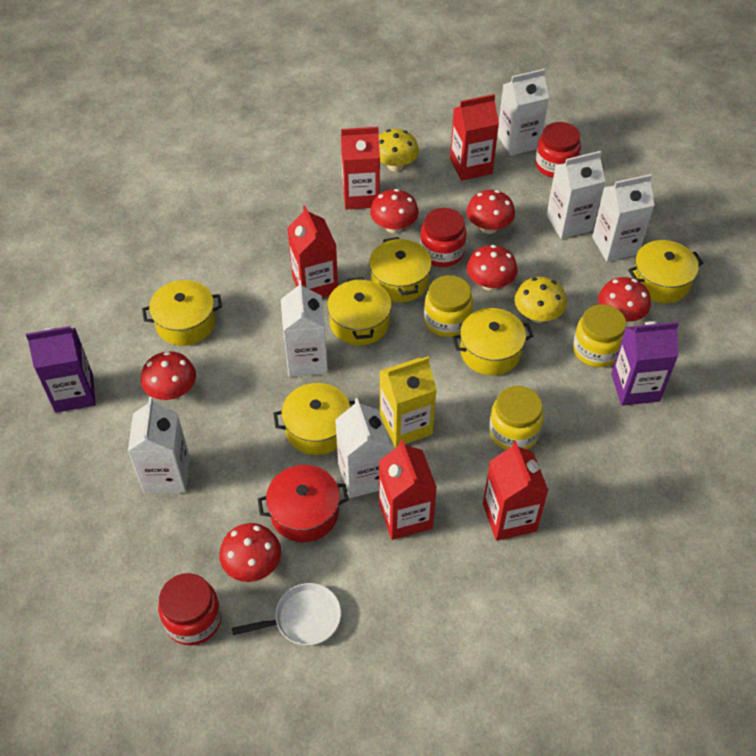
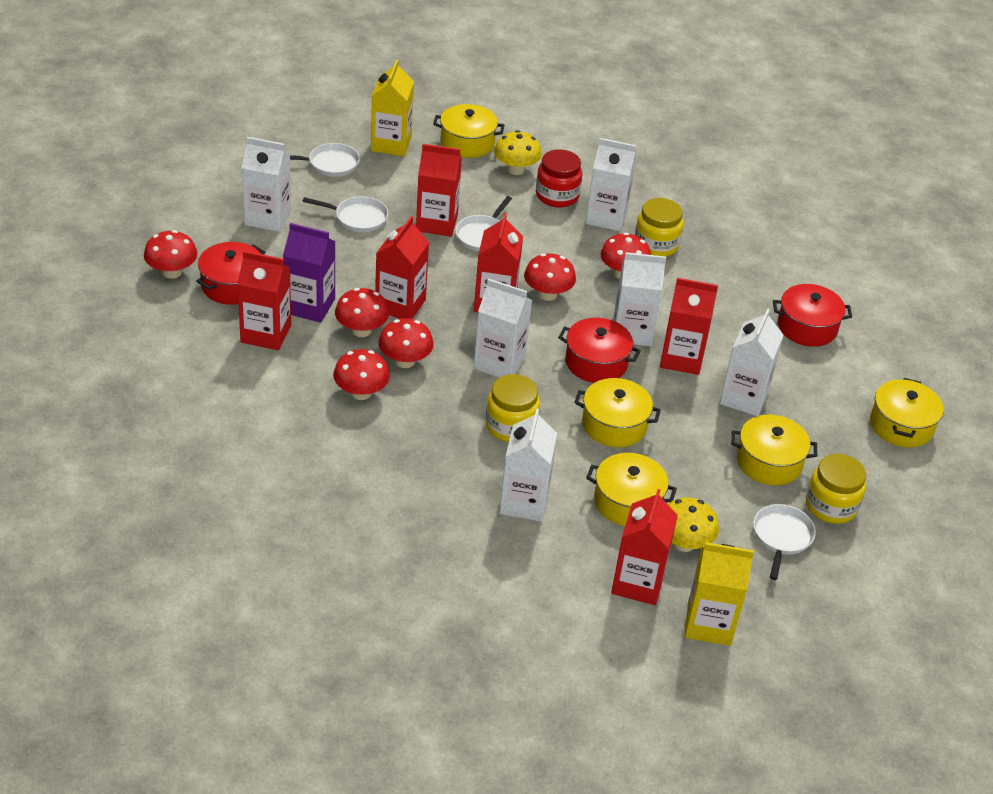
purple carton: [26,326,96,413] [611,321,679,406] = 2 -> [283,223,336,323] = 1
red carton: [287,206,338,298] [341,127,380,210] [379,440,437,540] [450,94,499,181] [483,441,548,541] = 5 -> [237,251,291,350] [375,216,429,319] [416,144,462,237] [474,213,523,312] [611,489,678,605] [660,278,718,375] = 6
red jar: [158,573,222,646] [420,208,466,267] [535,122,581,178] = 3 -> [536,149,582,207] = 1
red pot: [258,465,349,542] = 1 -> [196,242,265,305] [558,318,641,383] [773,284,852,347] = 3
white pan: [232,583,341,646] = 1 -> [290,143,360,177] [303,196,388,232] [455,196,512,251] [753,504,816,580] = 4
yellow carton: [380,356,437,447] = 1 -> [371,59,414,156] [685,542,754,646] = 2
yellow pot: [142,280,222,346] [273,383,355,455] [327,277,392,345] [369,237,432,302] [452,308,533,375] [628,240,703,303] = 6 -> [433,104,505,158] [574,378,661,447] [586,453,677,526] [731,414,817,485] [870,378,943,448] = 5

